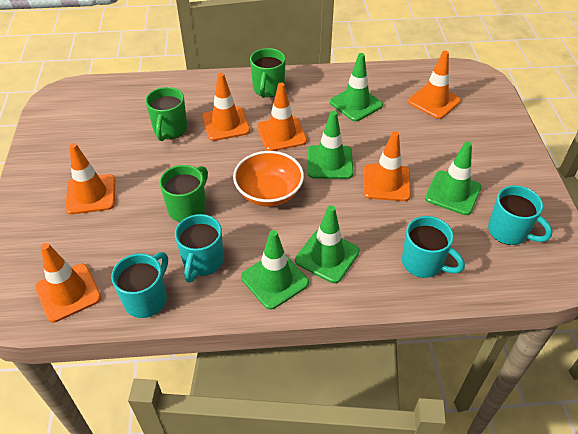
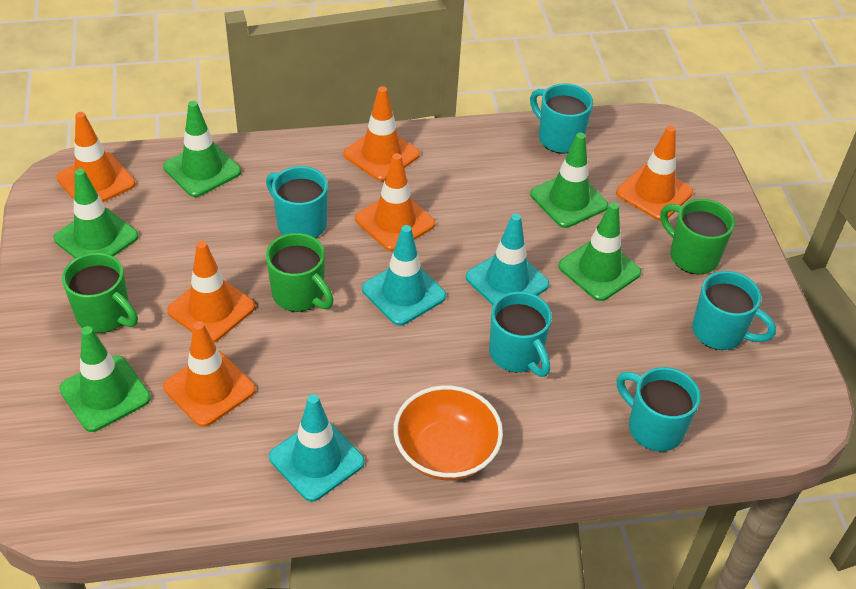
turquoise mug: [111,252,168,318] [175,214,223,283] [402,216,465,278] [488,185,552,245] = 4 -> [266,166,328,238] [489,291,552,377] [530,83,593,154] [617,367,701,451] [692,271,776,350] = 5
turquoise traffic cone: none = 0 -> [269,394,365,502] [362,225,446,326] [466,213,549,305] = 3

